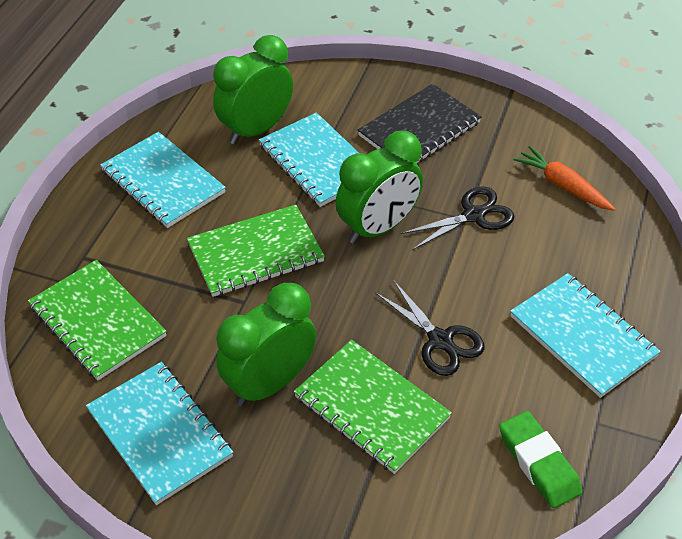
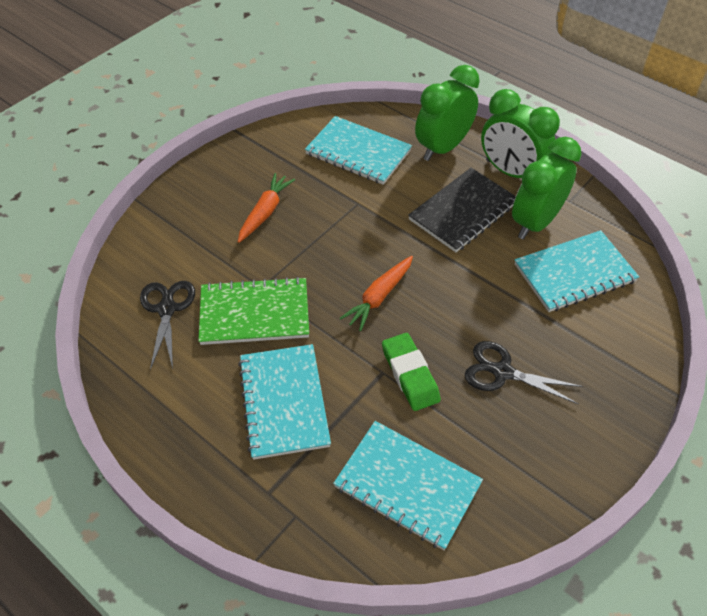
green notebook: [28,260,167,381] [187,205,325,297] [294,340,452,474] = 3 -> [198,277,309,345] = 1
orange carrot: [514,146,615,211] = 1 -> [238,173,295,243] [340,256,413,331] = 2

